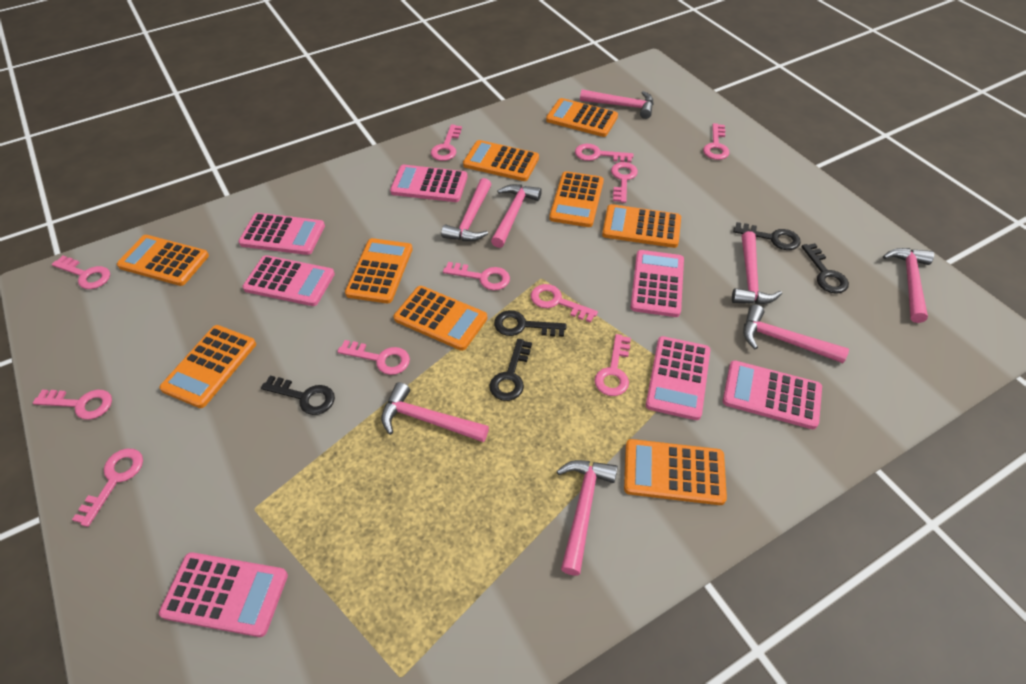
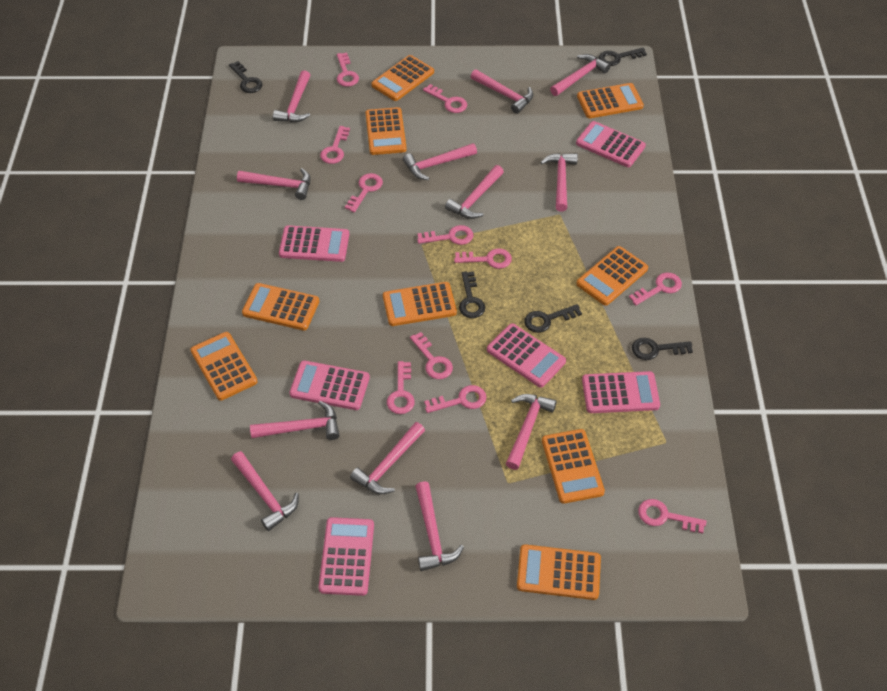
pink calculator: [159,552,288,637] [238,213,325,255] [242,255,335,306] [390,165,468,202] [630,250,684,317] [646,336,710,420] [723,360,822,429] = 7 -> [279,225,349,262] [289,360,370,410] [319,517,374,596] [487,323,566,387] [576,121,646,167] [582,371,660,413] = 6
pink hammer: [381,382,489,442] [441,178,491,241] [491,184,542,248] [557,460,618,576] [580,89,654,119] [732,231,782,304] [743,305,849,363] [883,248,934,323] = 8 -> [231,451,299,531] [237,168,311,200] [250,401,340,440] [273,70,310,122] [350,422,425,494] [403,143,477,180] [415,481,464,571] [445,165,504,219] [471,69,534,114] [506,394,557,470] [540,153,578,212] [550,54,610,96] = 12

